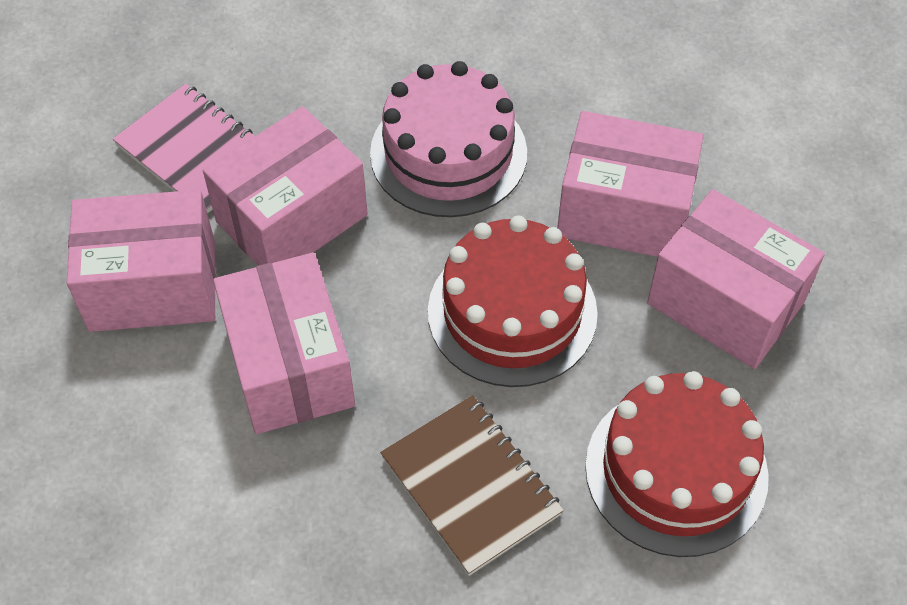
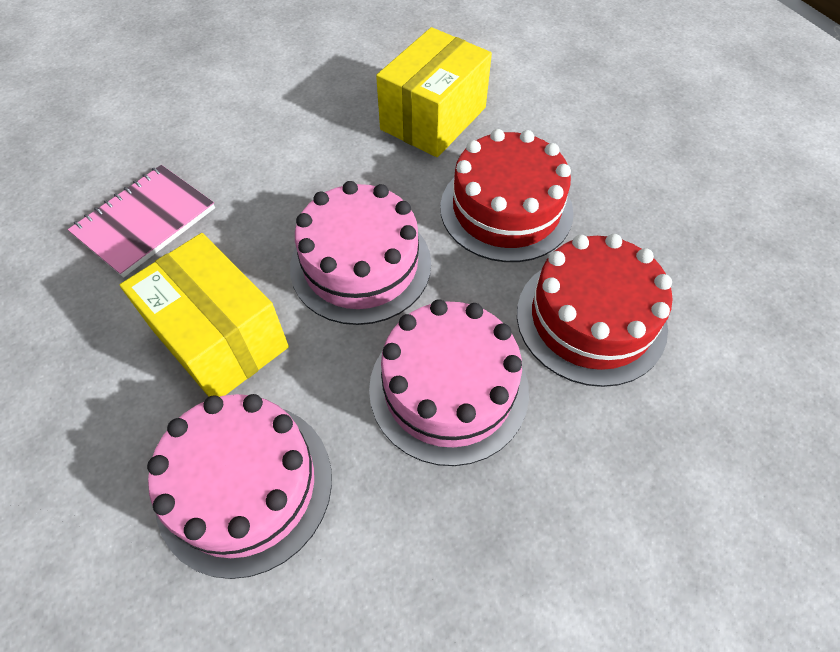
brown notebook: [380,395,564,576] = 1 -> none = 0
pink box: [67,190,216,332] [203,106,368,266] [213,253,355,434] [557,111,704,257] [647,189,825,369] = 5 -> none = 0
pink cake: [370,61,527,217] = 1 -> [147,394,332,579] [290,181,431,325] [369,299,529,466] = 3
yellow box: none = 0 -> [120,233,289,397] [376,27,492,157] = 2

